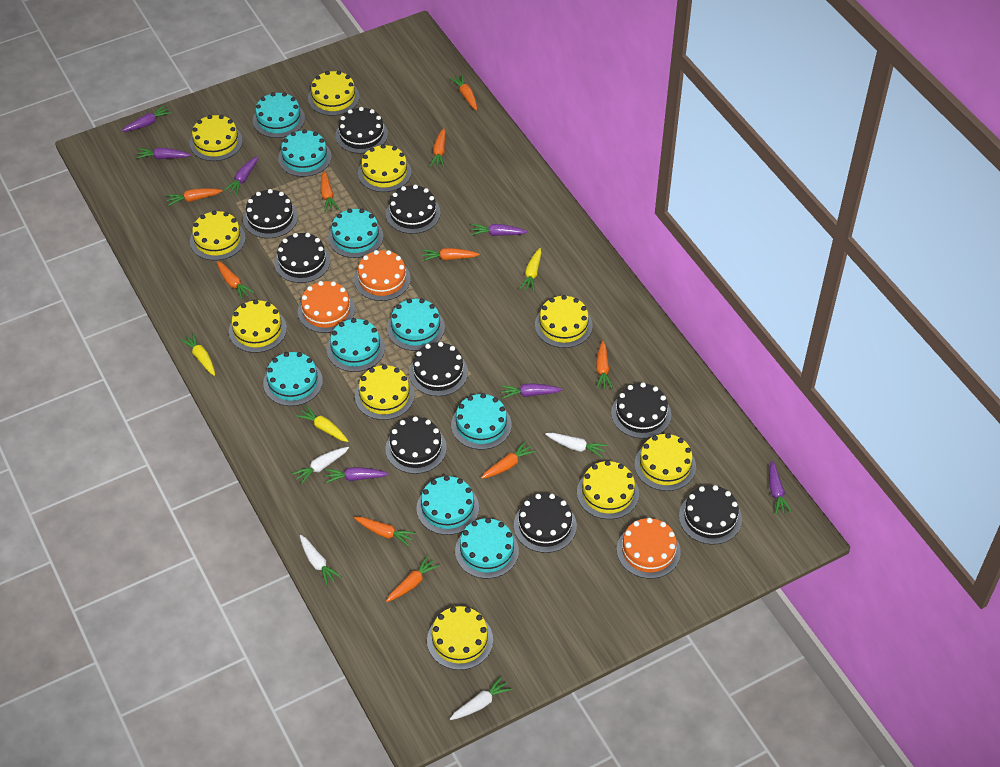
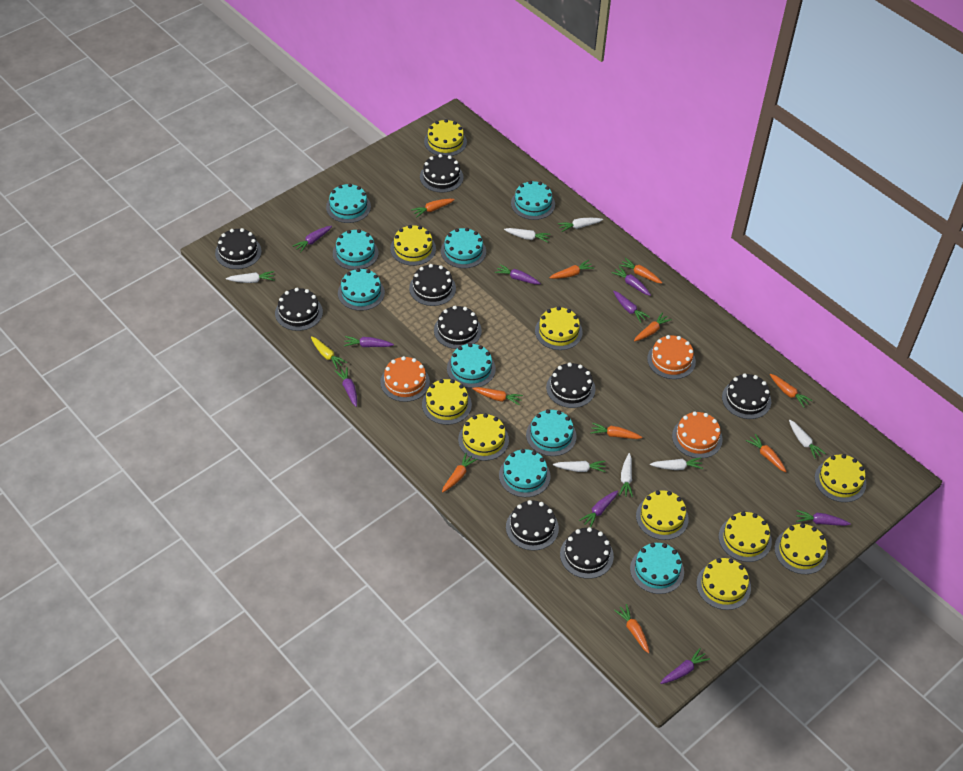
purple carrot: [121,105,172,132] [136,148,191,159] [224,156,258,195] [325,467,389,483] [471,224,528,236] [501,383,562,399] [769,460,792,515] = 7 -> [293,226,332,253] [335,367,357,407] [344,336,394,347] [495,264,541,285] [579,490,618,528] [611,266,651,296] [613,291,650,323] [660,648,710,684] [796,510,851,526] = 9
white carrot: [292,447,349,485] [300,535,341,586] [450,676,512,720] [545,433,607,458] = 4 -> [226,271,274,283] [504,228,551,242] [553,461,606,472] [558,218,603,232] [619,453,633,497] [650,457,703,470] [789,419,826,459] = 7
yellow carrot: [180,332,215,376] [296,405,348,442] [519,248,541,292] = 3 -> [311,336,347,369] = 1

